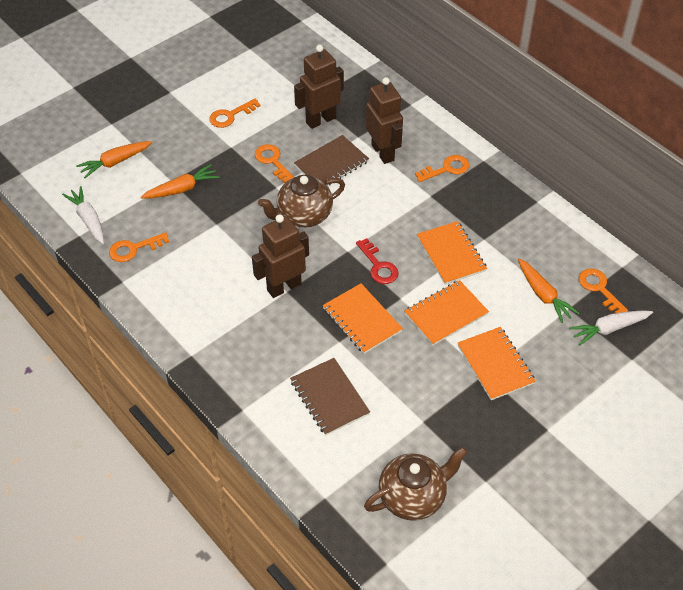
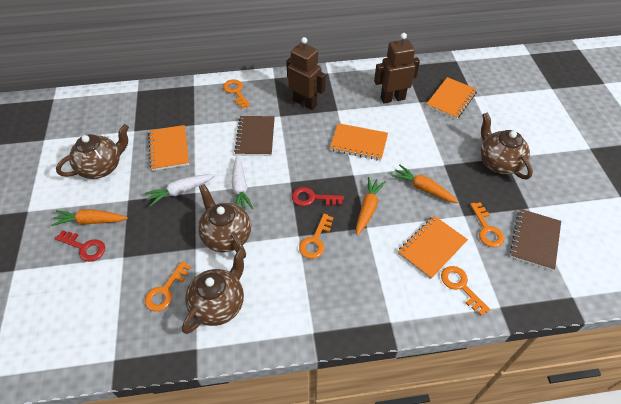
brown robot: [252,214,309,298] [294,45,344,129] [366,77,403,164] = 3 -> [286,37,326,110] [374,33,420,104] = 2
brown teapot: [258,175,345,227] [364,447,468,521] = 2 -> [56,124,129,179] [182,248,245,334] [198,184,251,258] [480,112,533,179] = 4
red key: [356,238,399,284] = 1 -> [55,230,105,261] [292,187,344,206] = 2

